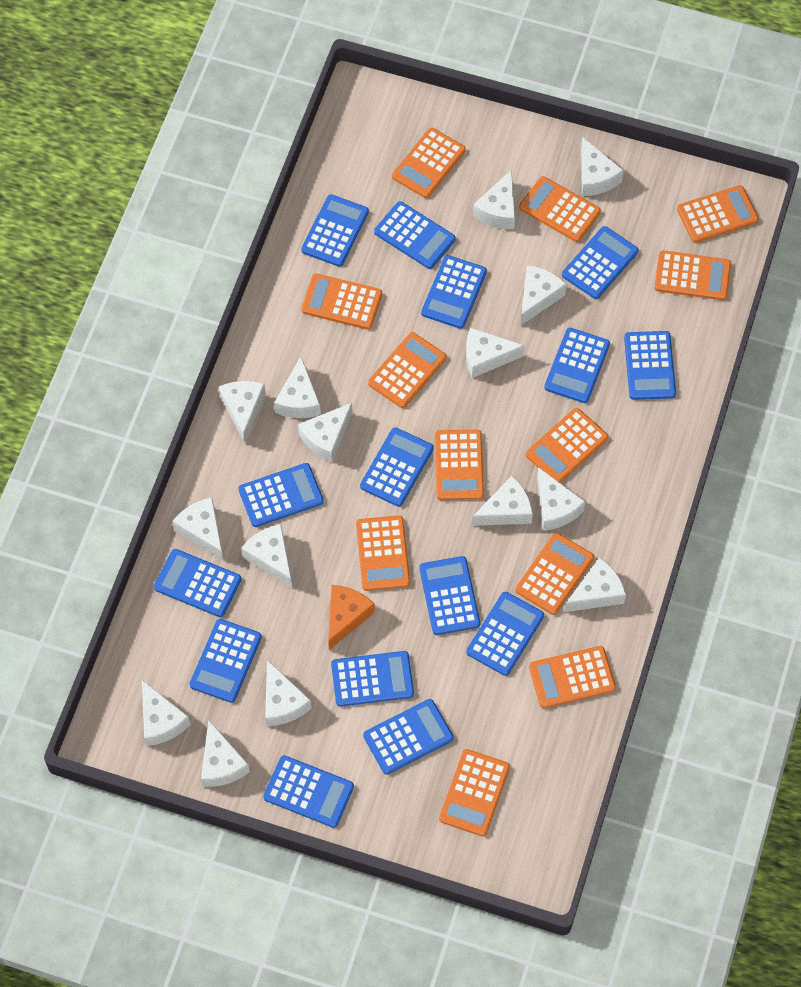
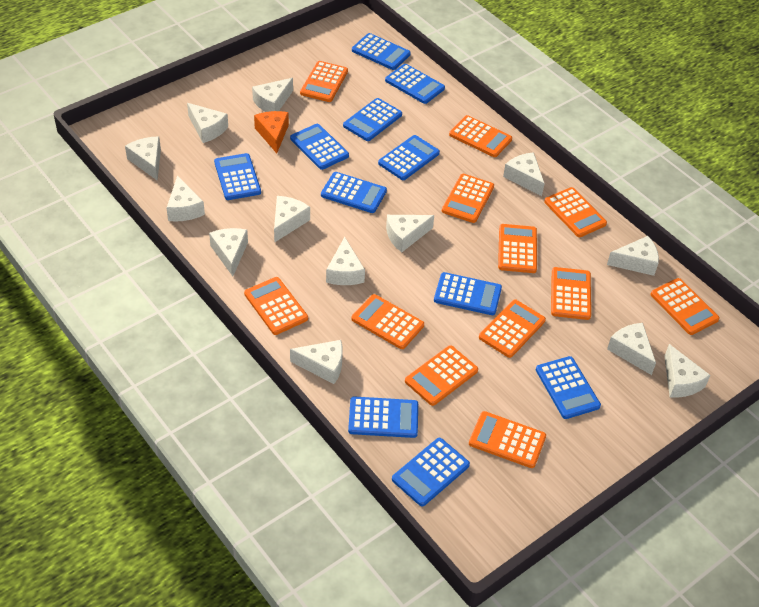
blue calculator: [154,549,241,617] [189,619,262,703] [238,463,324,527] [263,755,354,828] [301,194,369,267] [331,651,414,707] [360,427,434,507] [363,699,454,775] [374,201,456,269] [419,556,480,635] [421,255,487,329] [466,592,544,676] [544,328,610,403] [562,226,638,299] [624,331,676,400] = 15 -> [214,153,261,200] [290,124,349,170] [321,172,387,213] [343,98,402,141] [348,397,418,438] [352,33,411,70] [378,135,440,180] [385,64,445,104] [392,438,470,507] [434,272,502,315] [536,356,601,419] = 11
white cheese: [142,680,190,746] [172,497,224,561] [201,719,250,787] [219,381,266,443] [241,524,292,587] [265,660,312,726] [274,356,321,418] [298,403,353,462] [466,328,525,378] [472,476,533,526] [473,170,515,229] [521,265,567,325] [537,467,585,531] [565,558,626,612] [581,137,624,196] = 15 -> [125,137,161,181] [167,175,205,221] [187,103,228,143] [209,228,248,276] [252,78,293,112] [274,196,310,243] [290,340,342,384] [326,237,365,285] [386,215,434,252] [503,152,545,196] [607,236,659,276] [607,323,656,375] [664,344,711,398] = 13

